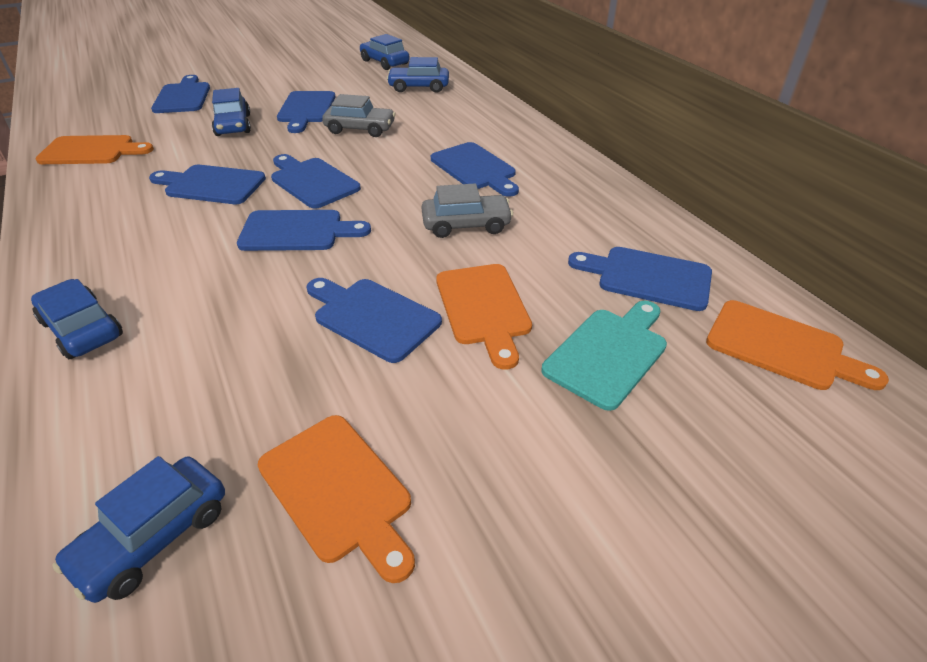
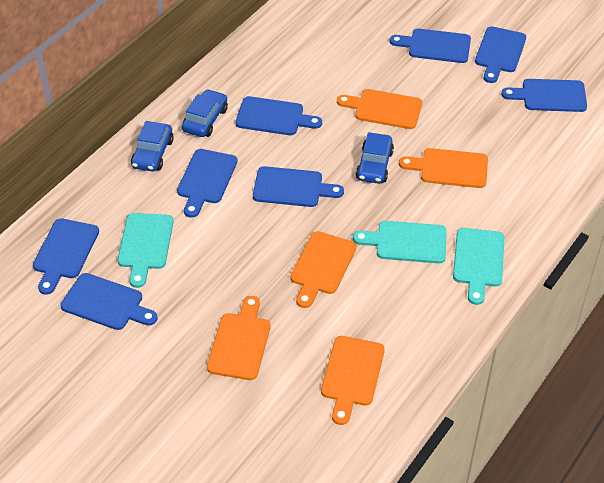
blue car: [31,279,123,359] [52,456,225,603] [212,88,251,136] [360,34,410,70] [387,57,449,93] = 5 -> [131,121,174,172] [182,89,228,137] [356,132,394,184] = 3
grey car: [322,94,396,137] [422,184,513,238] = 2 -> none = 0
orange cutting board: [35,135,154,164] [258,415,415,583] [436,264,532,370] [706,300,889,390] = 4 -> [207,296,270,380] [290,231,356,308] [321,336,385,425] [337,89,422,129] [399,148,488,188] = 5
turquoise cutting board: [542,301,667,411] = 1 -> [118,213,173,288] [353,221,447,263] [453,228,505,305] = 3

